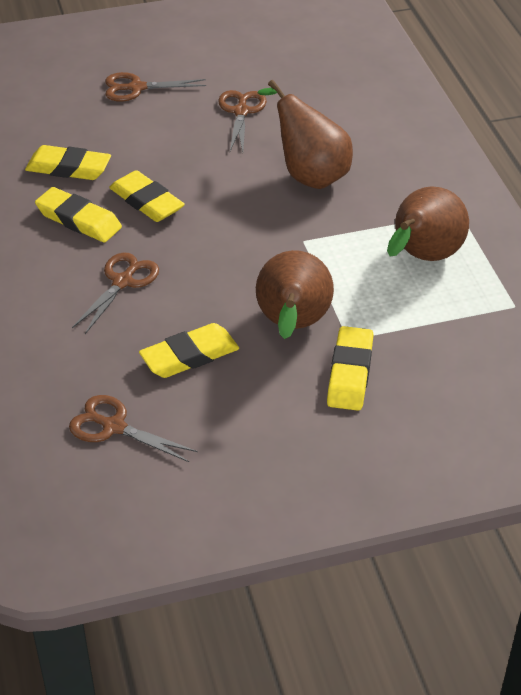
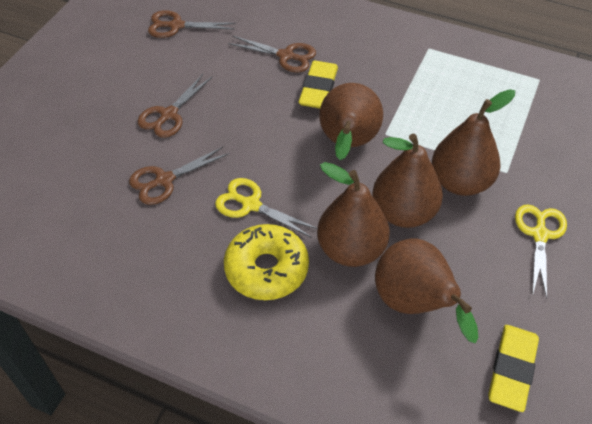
brown pear: [256,250,334,339] [257,80,353,189] [387,186,469,261] = 3 -> [317,162,390,267] [319,83,383,160] [372,134,443,228] [375,239,478,343] [432,89,515,196] = 5
yellow donut: none = 0 -> [224,224,309,300] = 1
yellow eraser: [25,145,111,180] [35,187,122,242] [109,170,185,222] [139,323,239,378] [327,326,374,411] = 5 -> [298,61,338,109] [488,325,539,412] = 2
yellow scissors: none = 0 -> [215,178,317,238] [515,204,567,299] = 2

